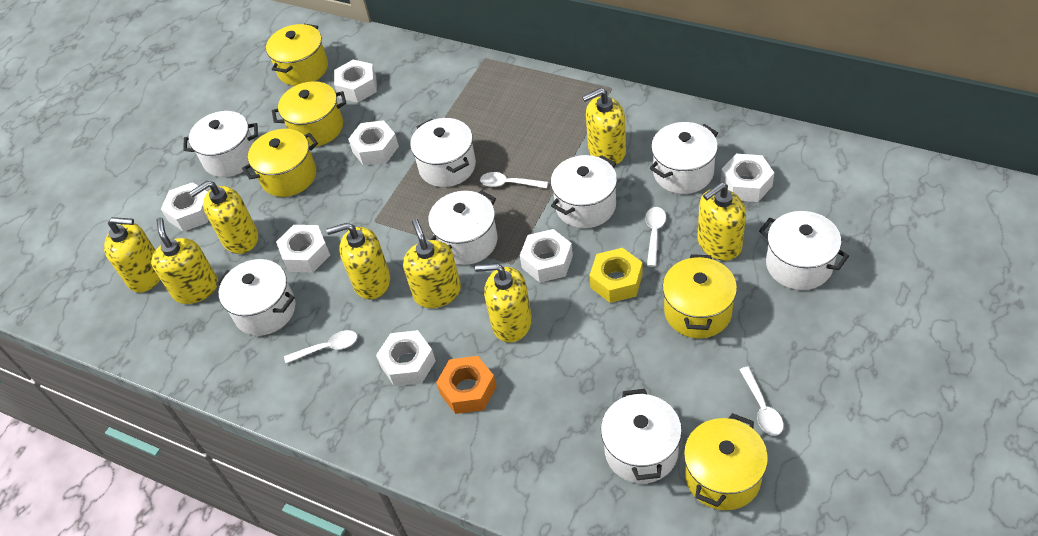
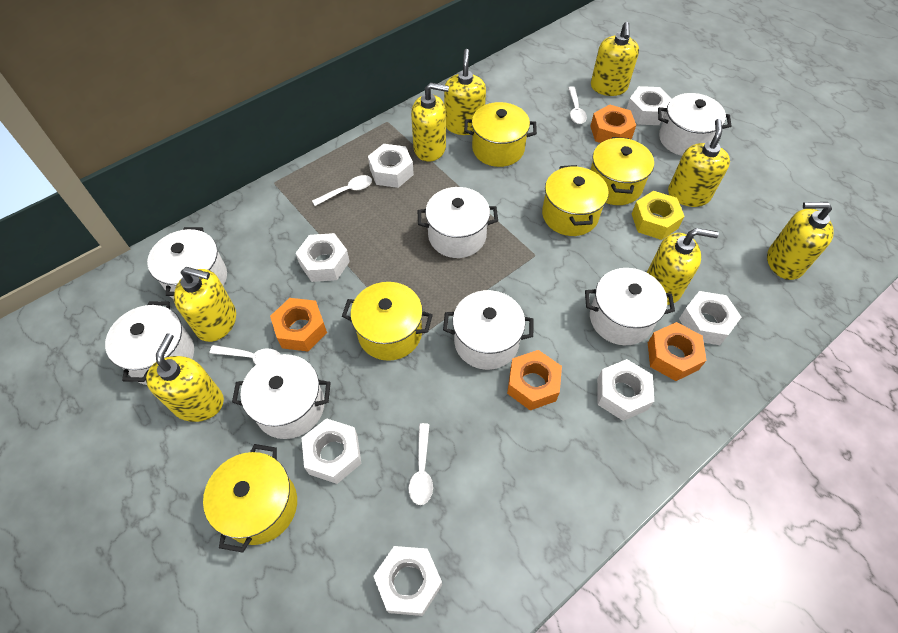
orange nut: [436,356,497,414] = 1 -> [270,298,327,352] [507,350,562,410] [590,104,636,143] [648,322,707,381] = 4
white pot: [183,111,258,177] [216,259,296,336] [410,118,476,187] [428,190,497,265] [551,155,617,228] [601,389,682,484] [650,122,718,194] [759,211,849,290] = 8 -> [105,301,194,385] [147,227,227,299] [232,354,331,439] [417,187,498,258] [443,290,534,370] [585,268,675,345] [658,93,731,156] = 7

